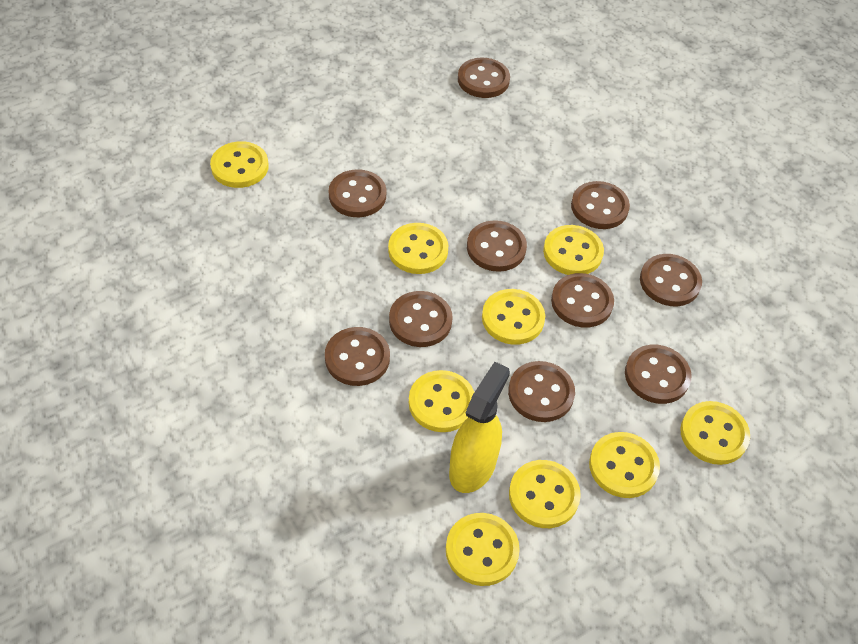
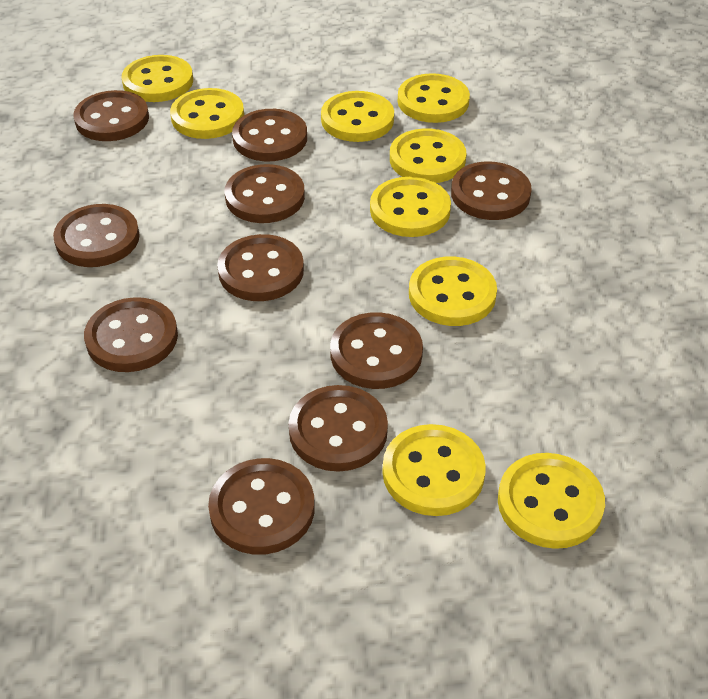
yellow spray bottle: [449,362,510,493] = 1 -> none = 0

